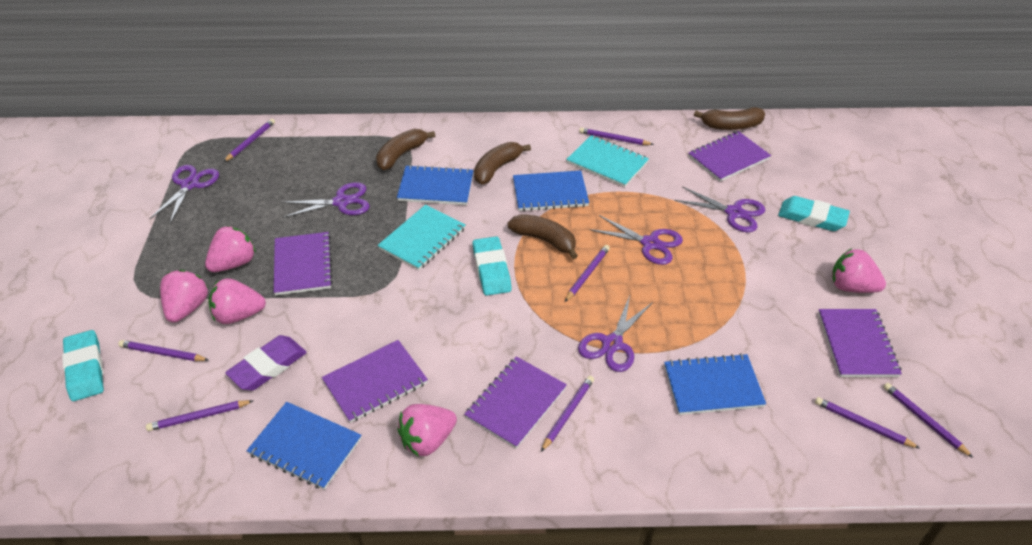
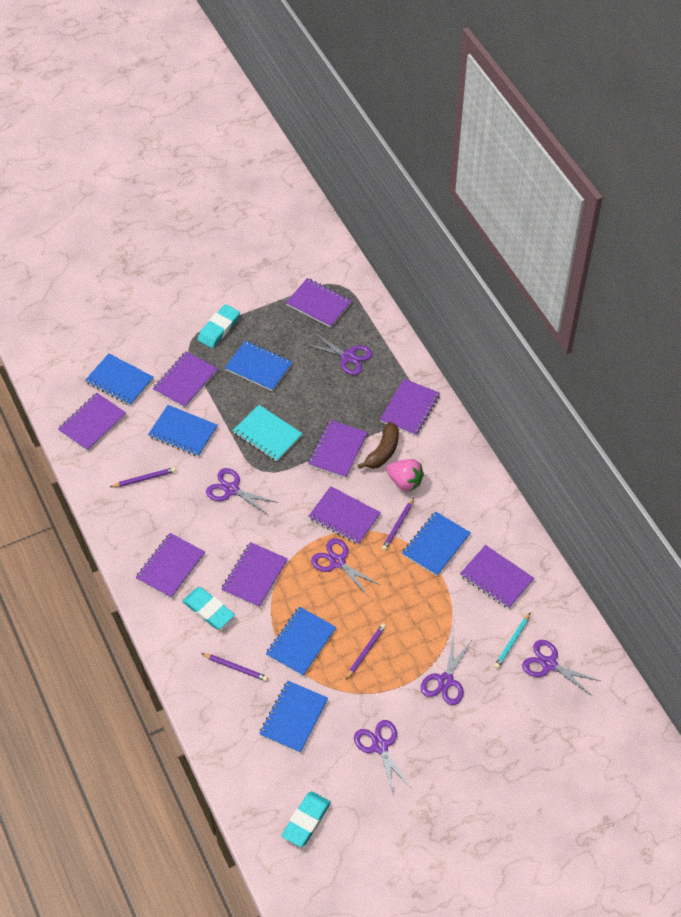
blue notebook: [247,402,362,490] [397,165,474,205] [513,170,589,211] [664,353,766,415] = 4 -> [85,353,154,406] [148,405,217,457] [225,341,293,391] [259,680,328,753] [266,607,336,676] [402,511,471,576] = 6
brown banana: [376,129,435,170] [474,142,531,185] [508,214,578,259] [694,107,765,130] = 4 -> [358,422,399,469] = 1
pink strawberry: [160,270,208,323] [205,226,256,272] [208,278,266,324] [397,404,457,457] [832,248,886,293] = 5 -> [386,459,424,491] = 1
purple eraser: [225,335,307,391] = 1 -> none = 0
purple notebook: [274,232,333,295] [322,340,428,423] [464,356,567,449] [688,131,771,182] [818,309,902,377] = 5 -> [58,393,126,451] [135,533,205,598] [153,351,218,408] [221,542,288,607] [286,278,352,328] [308,420,368,478] [308,486,381,545] [380,379,440,436] [460,545,534,609] = 9
purple pencil: [118,340,209,361] [146,400,253,431] [224,119,275,162] [541,376,594,452] [565,245,610,302] [579,128,654,145] [815,397,920,449] [884,383,973,458] = 8 -> [110,467,176,487] [201,653,268,681] [346,624,386,680] [382,497,414,551] = 4
purple scissors: [149,165,219,223] [281,182,370,218] [578,295,653,372] [590,215,683,265] [674,186,765,232] = 5 -> [206,468,278,515] [304,332,372,375] [311,538,381,597] [354,720,412,797] [421,637,472,705] [522,640,600,696] = 6
turquoise notebook: [377,205,466,270] [566,135,649,187] = 2 -> [233,405,303,462] = 1
turquoise pencil: none = 0 -> [494,612,531,669] = 1

